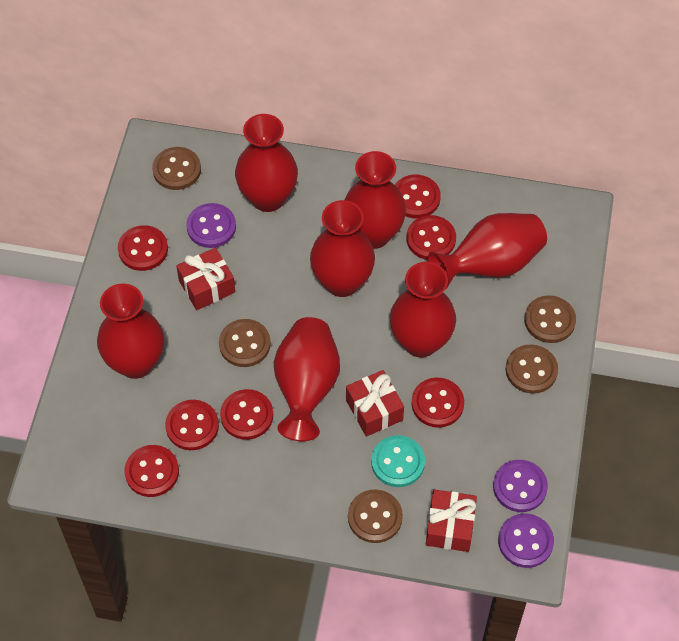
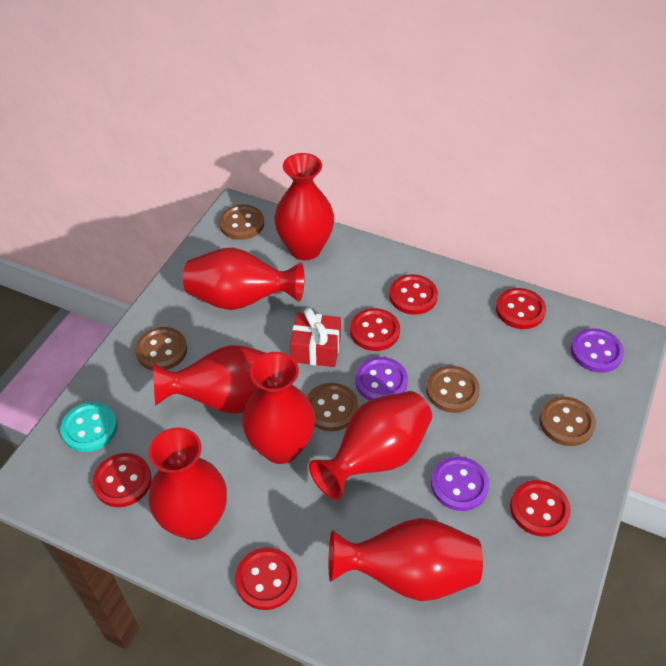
red button: [118,225,168,271] [124,445,179,497] [165,400,219,450] [220,389,273,440] [395,175,441,218] [407,215,456,260] [411,377,464,428] = 7 -> [92,453,152,507] [235,547,297,610] [350,308,400,351] [389,274,438,315] [496,288,546,329] [510,480,571,537] = 6
red gift: [176,248,235,310] [346,370,404,437] [426,489,477,552] = 3 -> [290,308,341,367] = 1

